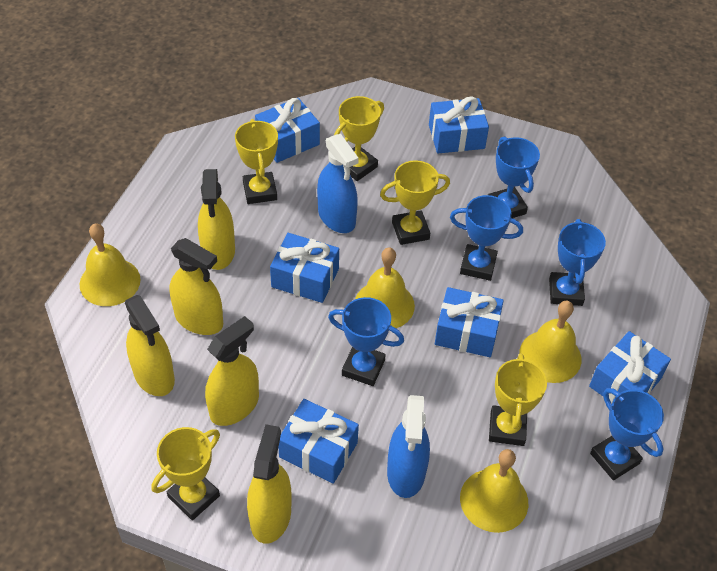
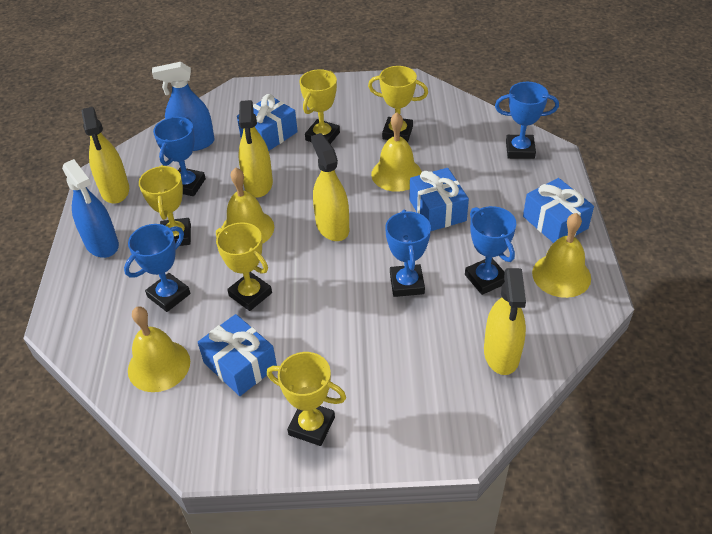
blue gift: [255,98,320,163] [270,233,339,303] [278,399,359,484] [429,97,489,153] [435,287,504,357] [589,331,671,403] = 6 -> [198,314,277,396] [237,94,298,151] [410,168,469,231] [523,178,594,243] = 4
yellow spray bottle: [125,295,175,396] [169,238,223,335] [198,169,235,270] [205,316,259,426] [247,424,292,544] = 5 -> [82,107,129,204] [238,100,273,198] [311,133,349,241] [484,268,526,375] = 4

